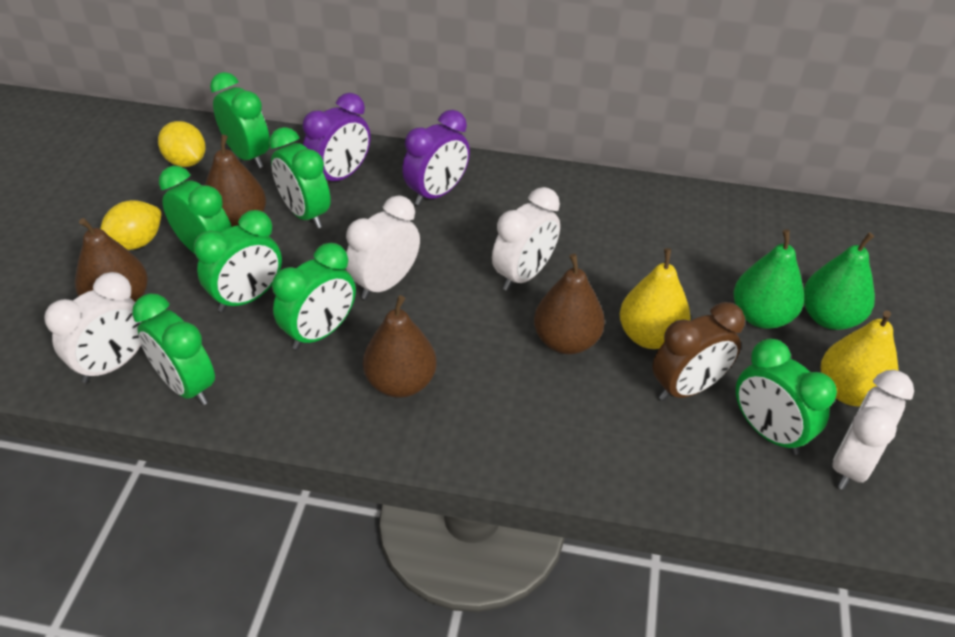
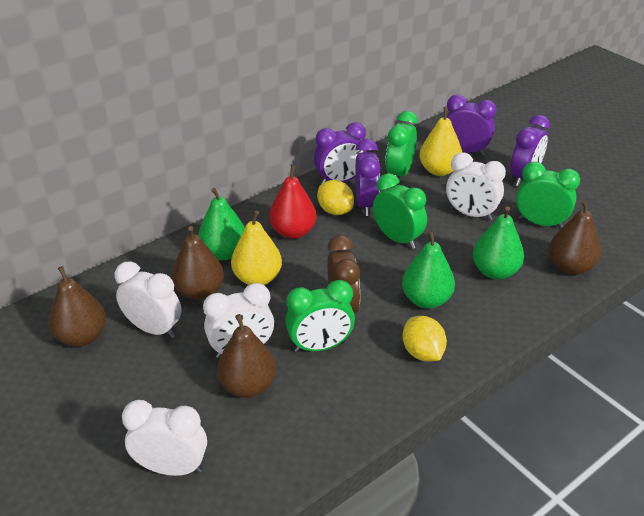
green clock: [132,294,215,405] [159,166,232,254] [194,210,282,312] [210,72,270,168] [269,127,331,229] [272,243,356,350] [736,339,837,455] = 7 -> [285,280,355,352] [373,173,427,249] [385,111,418,177] [516,162,580,229] = 4
green pear: [733,229,804,329] [803,232,875,330] = 2 -> [198,188,245,260] [402,230,455,309] [473,206,524,279] = 3
purple clock: [302,93,371,181] [402,110,470,206] = 2 -> [314,122,367,184] [355,139,381,216] [446,95,497,156] [510,115,550,186] = 4
red pear: none = 0 -> [269,165,316,239] = 1

